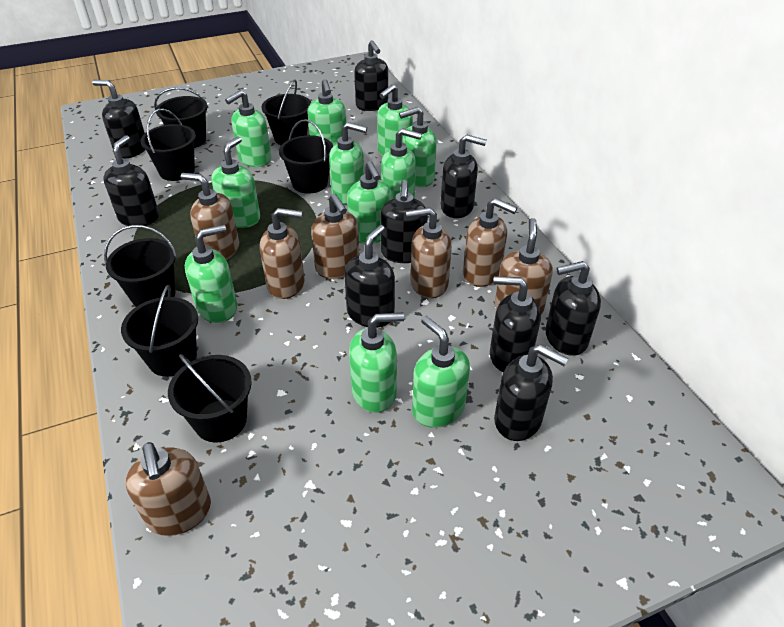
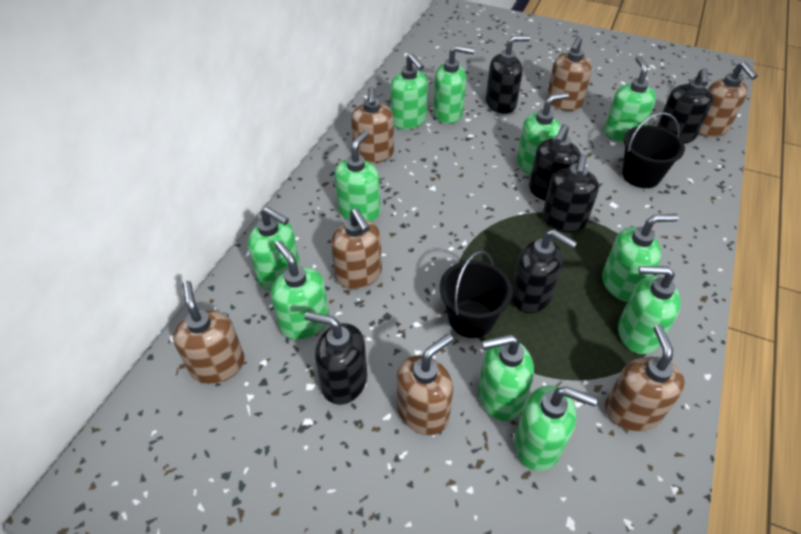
black bucket: [104,225,177,307] [121,285,198,377] [140,109,196,181] [154,87,208,148] [168,354,252,442] [261,80,311,145] [279,119,333,194] = 7 -> [439,251,513,338] [622,112,685,188] = 2
black soap dispenser: [92,80,145,158] [103,135,159,226] [344,225,395,328] [354,40,388,111] [381,180,428,263] [440,134,487,218] [490,276,541,372] [494,344,568,441] [545,261,601,356] = 9 -> [304,312,367,405] [486,35,530,114] [511,229,577,313] [529,124,581,201] [542,154,599,232] [657,68,713,143] = 6

